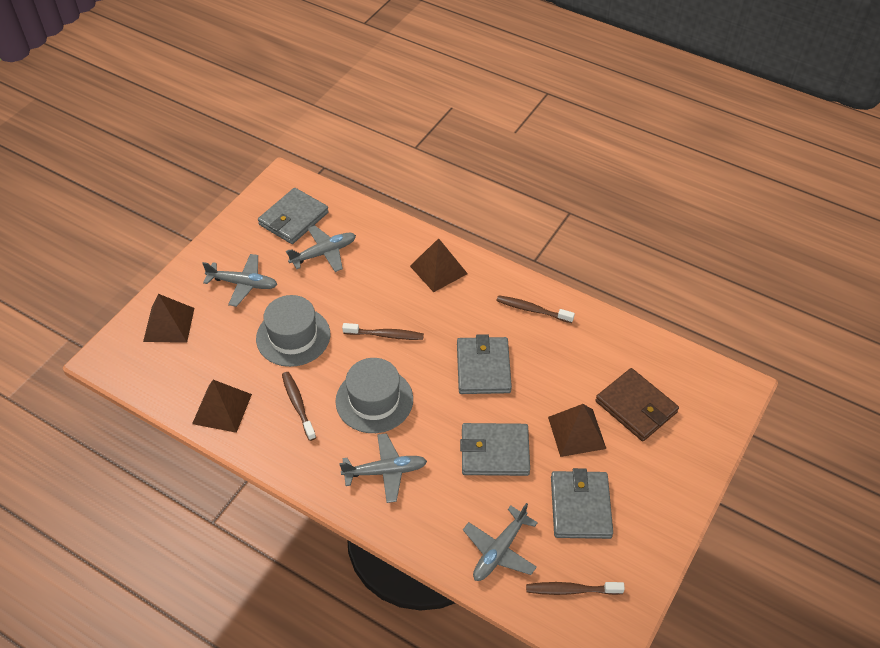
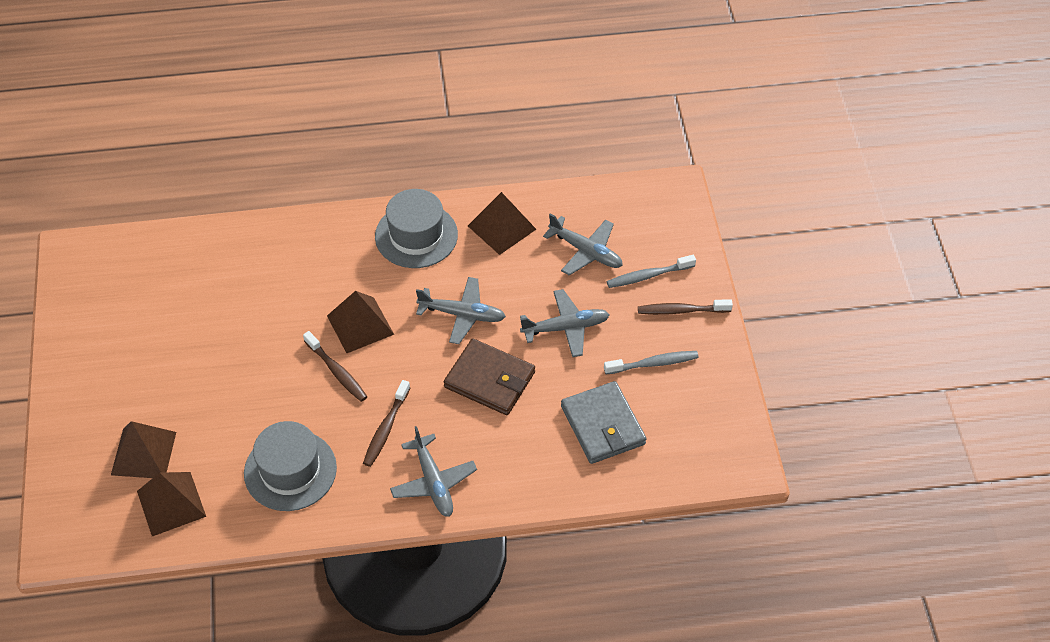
brown toothbrush: [282,372,316,441] [342,323,424,340] [496,295,575,323] [526,582,625,595] = 4 -> [303,331,367,402] [363,380,410,467] [638,299,733,315] = 3
grey toothbrush: none = 0 -> [604,351,699,374] [607,255,696,288] = 2
grey wallet: [258,188,329,244] [457,334,512,394] [460,423,530,476] [551,468,613,539] = 4 -> [561,381,647,464] = 1

